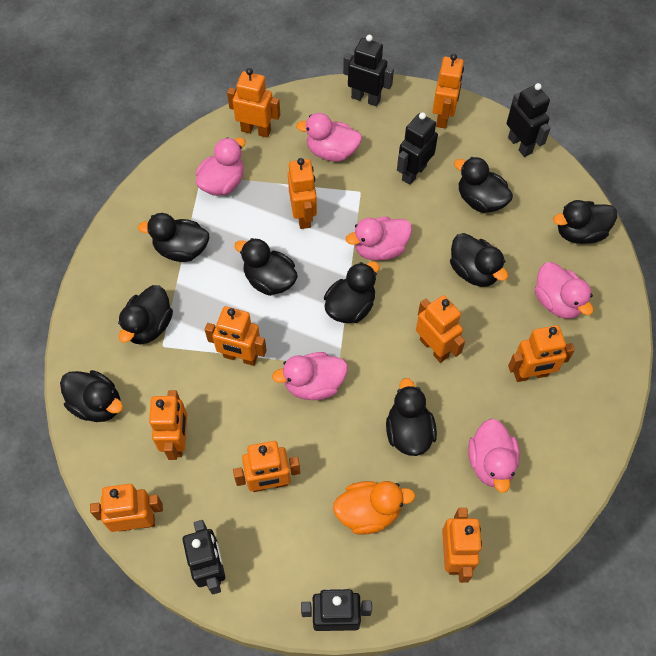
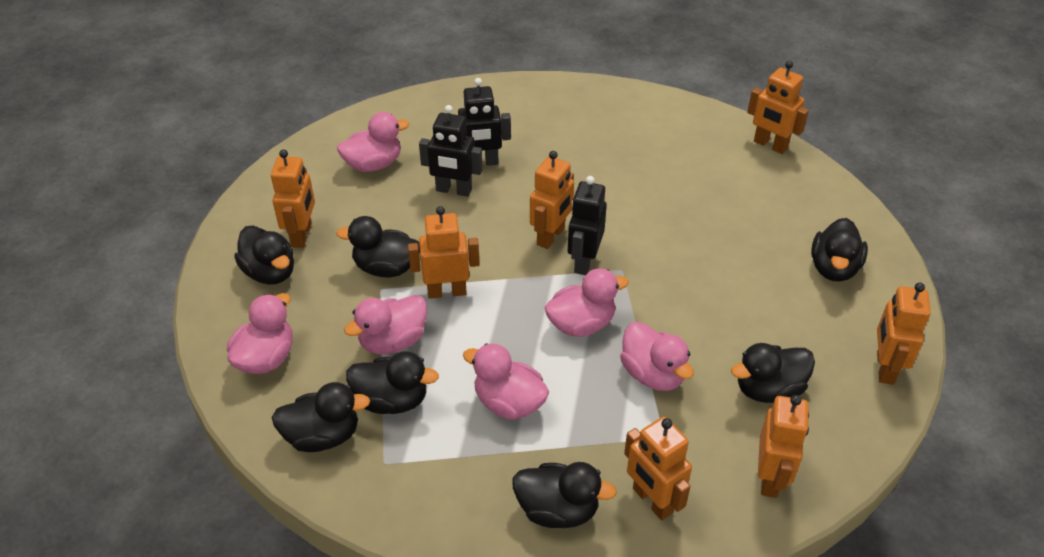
black duck: [60,370,123,422] [118,285,173,345] [138,213,209,262] [234,238,298,296] [324,261,379,323] [386,378,437,456] [450,233,508,287] [454,157,513,213] [553,200,617,244] = 9 -> [234,226,294,285] [271,382,370,452] [336,216,420,277] [346,351,439,414] [512,462,617,528] [731,343,815,403] [811,218,868,282] = 7
black robot: [183,520,225,594] [301,589,372,631] [343,35,394,106] [397,112,438,185] [507,83,551,157] = 5 -> [419,105,483,197] [458,78,511,166] [568,176,607,275] = 3
orange duck: [333,481,415,535] = 1 -> none = 0
orange robot: [90,484,163,532] [149,390,187,460] [205,306,267,366] [227,68,280,138] [233,441,300,492] [288,158,317,229] [416,295,465,363] [433,54,464,129] [442,508,482,583] [508,325,575,382] = 10 -> [271,149,315,248] [408,206,479,299] [530,151,574,249] [624,417,692,520] [747,61,809,154] [758,395,809,498] [877,283,931,384] = 7

